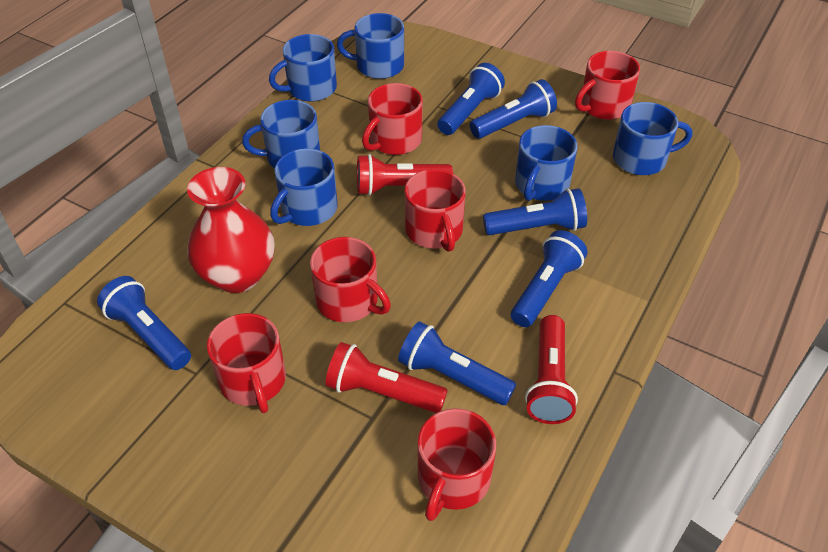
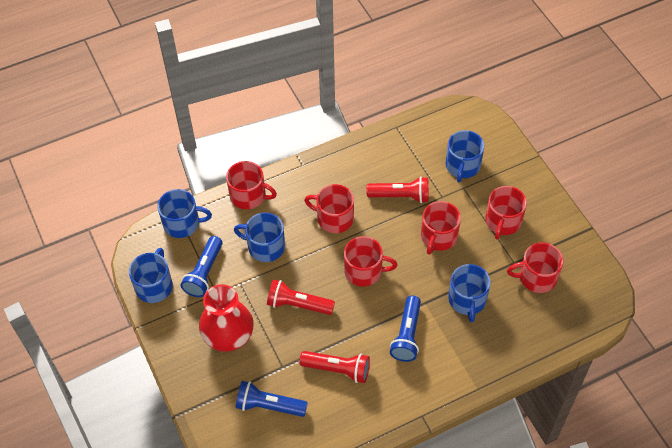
blue flashlight: [97,276,191,370] [398,321,516,405] [437,63,505,135] [470,79,557,139] [483,188,587,235] [511,230,587,327] = 6 -> [181,236,222,297] [236,381,308,417] [390,296,421,362] = 3
blue mug: [242,100,320,168] [269,34,337,102] [270,148,338,226] [337,13,404,79] [515,125,577,201] [613,102,692,175] = 6 -> [129,248,173,303] [158,189,212,238] [234,213,285,262] [446,130,484,182] [448,264,491,322] = 5

